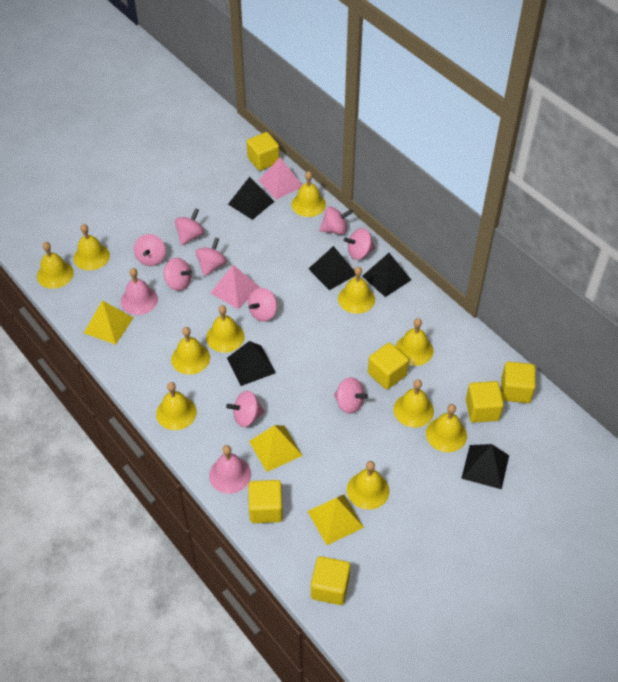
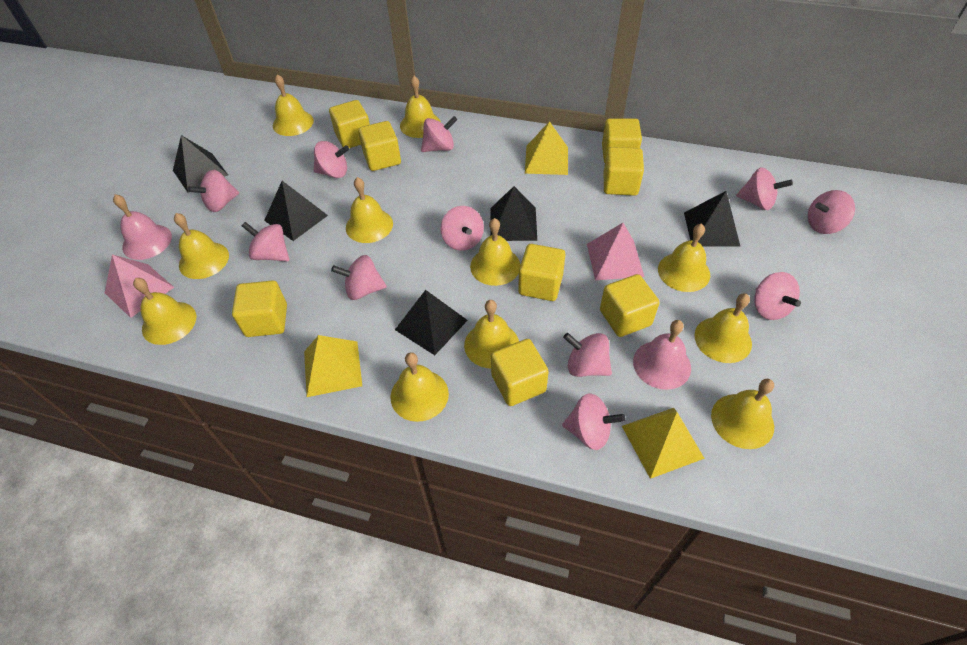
pink spinning top: [134,234,166,266] [164,258,192,291] [175,208,204,245] [195,237,227,277] [226,391,265,427] [248,288,277,322] [320,206,353,235] [334,377,368,414] [344,228,375,260] = 9 -> [188,170,239,212] [242,222,289,261] [313,141,349,178] [331,255,387,300] [421,116,458,152] [440,206,484,251] [562,393,626,450] [563,333,612,377] [736,167,793,210] [754,272,801,320] [808,190,855,234] = 11
yellow cube: [247,132,280,171] [248,480,283,523] [311,556,351,605] [368,343,409,389] [466,381,504,423] [501,362,536,403] = 6 -> [232,280,287,337] [329,100,370,148] [358,121,401,171] [491,339,549,406] [518,244,566,301] [600,274,660,337] [602,118,642,163] [604,147,644,196] = 8

